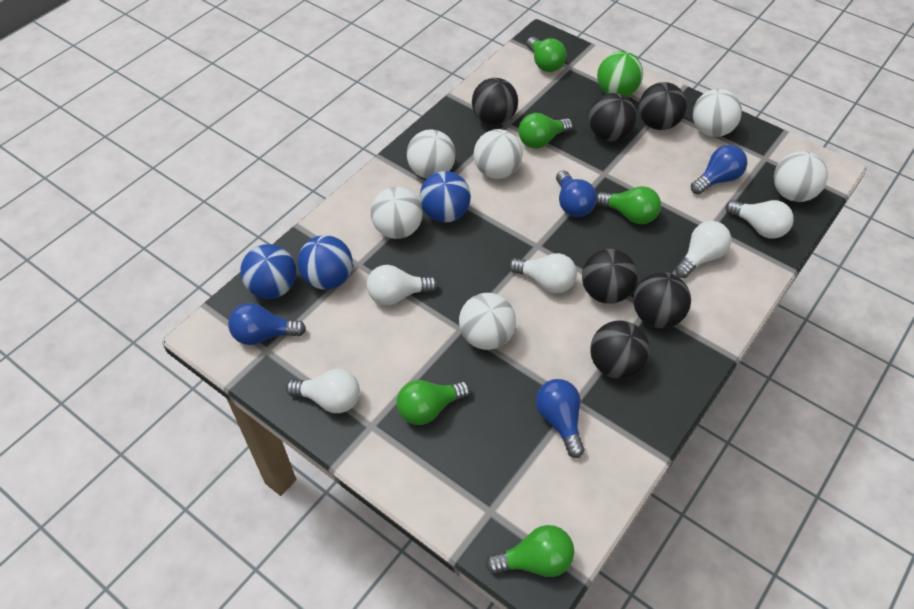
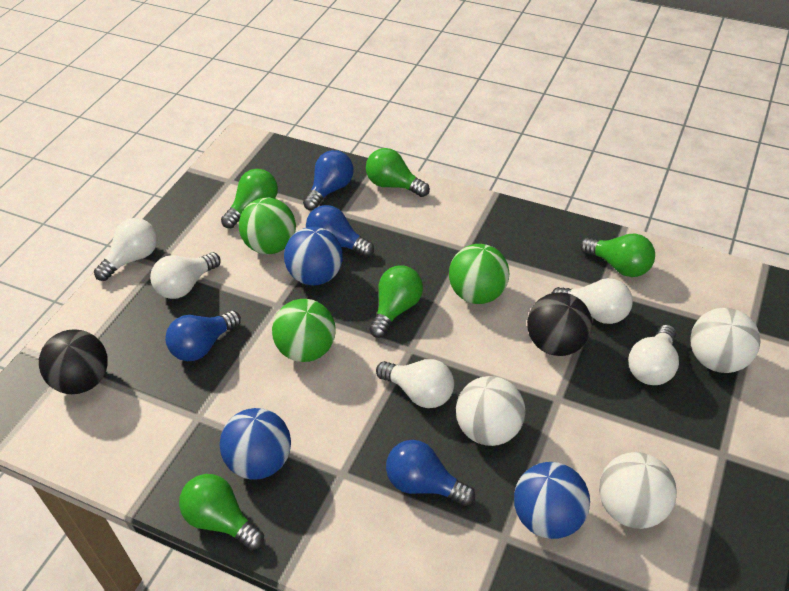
black ball: [472,78,518,126] [582,249,638,304] [589,93,637,141] [590,321,650,379] [633,272,691,328] [639,82,687,130] = 6 -> [39,329,108,394] [527,292,592,356] = 2
green ball: [597,51,643,97] = 1 -> [239,198,296,254] [272,299,336,362] [449,244,509,304] = 3
white ball: [371,187,423,239] [407,129,456,179] [459,293,516,350] [473,129,523,179] [693,89,742,137] [774,151,828,202] = 6 -> [456,376,525,446] [599,452,677,529] [690,308,761,373] = 3

